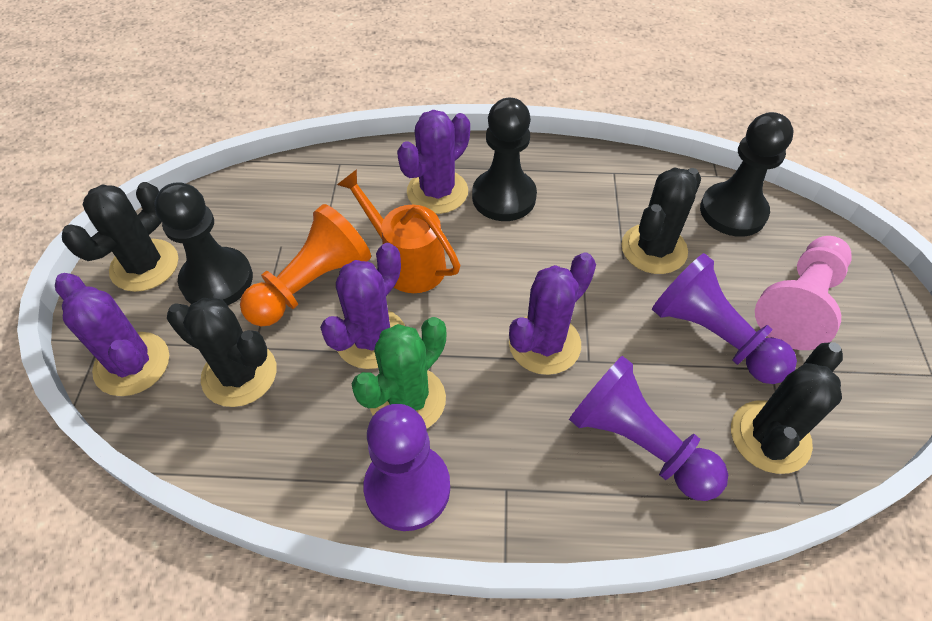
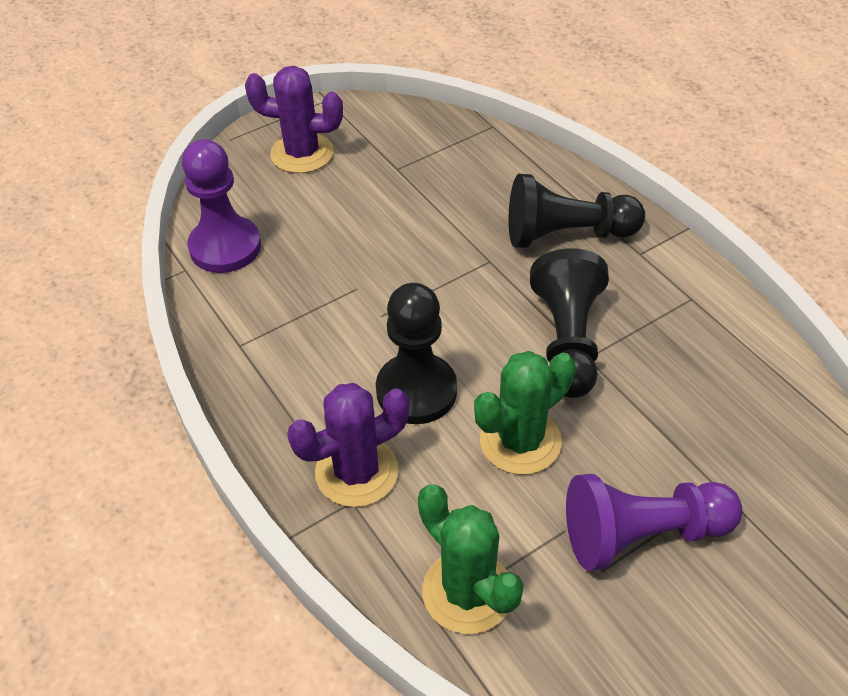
black cactus: [62,182,178,292] [167,298,277,407] [622,167,701,274] [731,342,843,474] = 4 -> none = 0
green cactus: [351,317,446,429] = 1 -> [418,484,524,634] [474,351,576,475] = 2
orange pawn: [240,204,371,326] = 1 -> none = 0
orange watering can: [337,169,460,293] = 1 -> none = 0
pink pawn: [755,236,852,350] = 1 -> none = 0
purple cactus: [55,273,169,396] [320,243,405,369] [397,110,470,214] [509,252,596,375] = 4 -> [245,66,343,173] [287,383,409,507] = 2
purple pawn: [364,404,450,531] [569,356,728,501] [652,253,797,384] = 3 -> [182,139,261,273] [566,474,742,571] = 2

